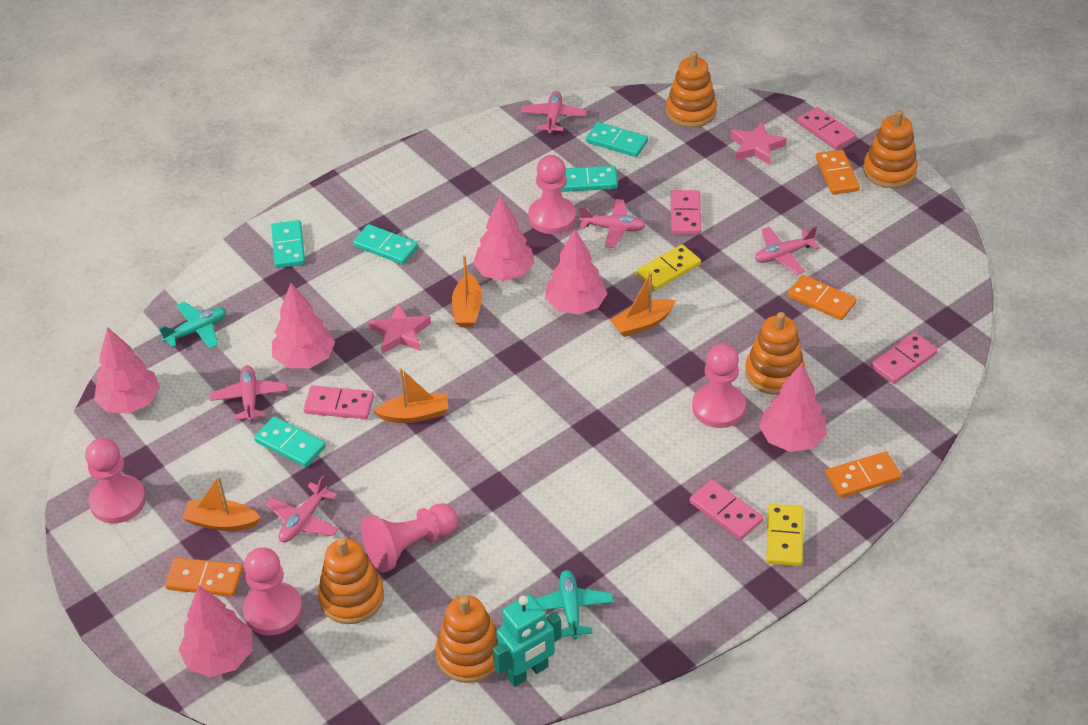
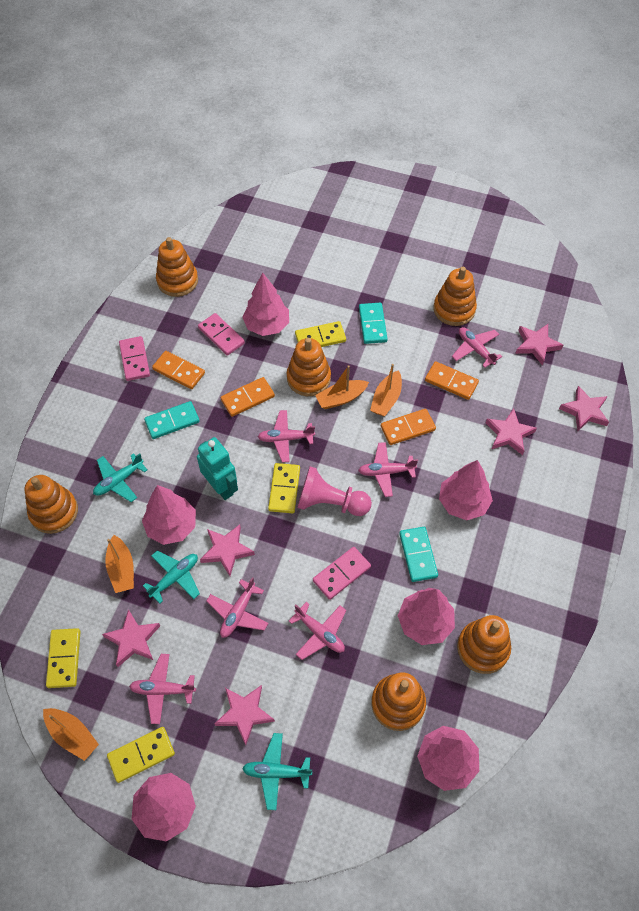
orange stacking toy: [318,538,384,624] [436,596,497,683] [666,51,717,128] [745,312,805,395] [863,110,918,188] = 5 -> [25,475,78,534] [156,237,198,297] [287,338,331,396] [371,672,426,731] [434,267,477,326] [457,615,511,674] = 6
pink domino: [304,386,374,419] [671,190,701,235] [690,480,763,540] [797,107,856,150] [871,332,938,384] = 5 -> [119,336,150,381] [198,313,245,355] [313,547,371,600] = 3
pink pawn: [85,438,146,523] [243,547,303,635] [361,503,458,573] [528,155,576,234] [692,344,746,428] = 5 -> [297,466,372,516] = 1
pink plane: [210,365,287,422] [266,475,339,542] [521,91,587,135] [579,199,646,248] [755,226,820,275] = 5 -> [129,654,196,724] [206,577,268,638] [258,410,315,462] [289,602,346,660] [358,442,418,497] [452,327,502,368] = 6
pink star: [368,303,431,354] [731,122,787,165] = 2 -> [102,609,160,667] [200,525,255,576] [215,685,275,745] [486,409,537,455] [515,324,563,366] [559,386,609,431] = 6
turquoise domino: [254,416,326,467] [271,220,305,268] [353,224,418,264] [561,166,618,192] [586,122,648,157] = 5 -> [144,401,200,439] [359,303,388,344] [399,527,438,582] = 3
turquoise plane: [158,302,226,349] [536,570,614,639] = 2 -> [93,453,147,502] [143,550,200,604] [242,733,312,810] = 3
yellow domino: [636,244,701,290] [766,504,804,566] = 2 -> [46,628,81,688] [107,727,175,783] [268,463,300,513] [295,321,346,347] = 4

